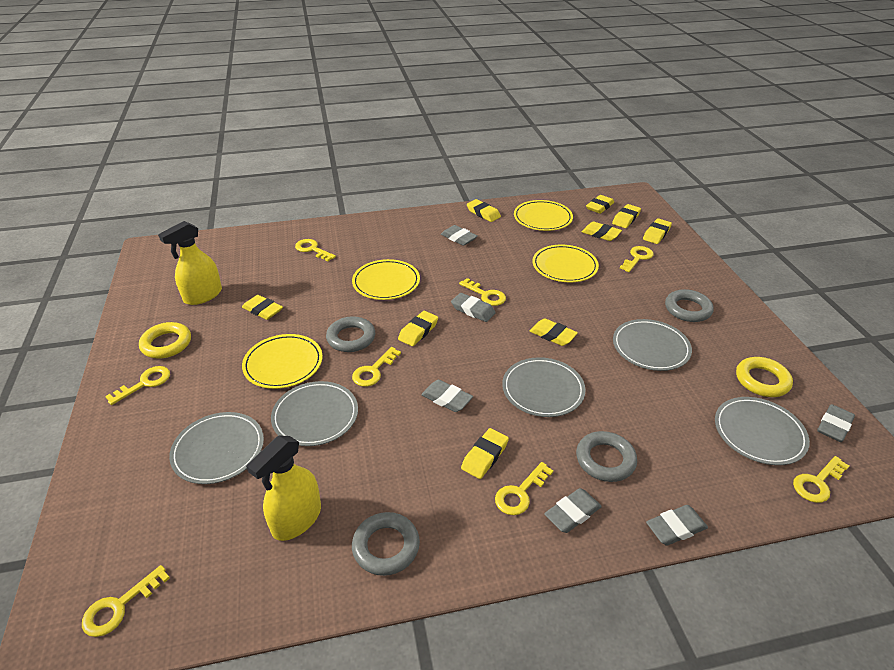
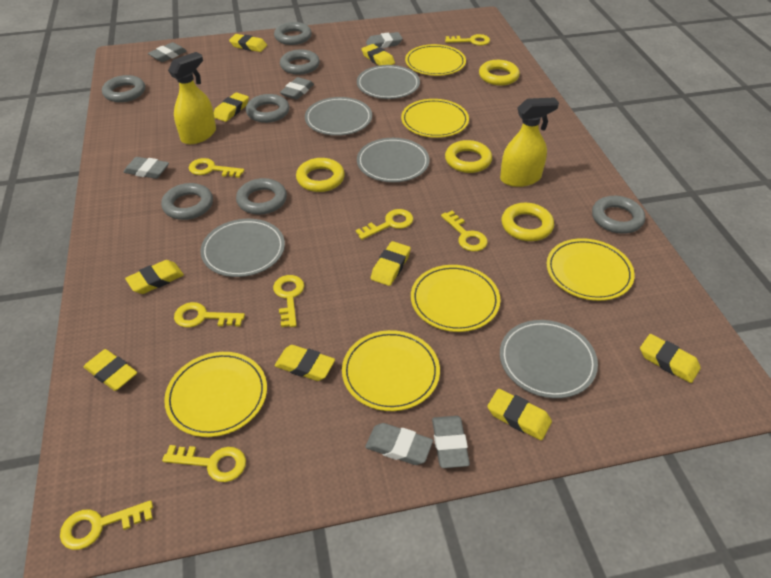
grey ring: [326,316,375,352] [352,512,420,576] [576,431,637,482] [665,289,714,322] = 4 -> [102,75,145,102] [161,183,213,220] [236,178,287,215] [246,94,289,123] [274,22,312,45] [280,49,320,75] [592,196,645,234] = 7
yellow plate: [242,334,323,389] [352,259,420,300] [514,200,573,231] [533,244,599,283] = 4 -> [164,352,267,437] [342,330,440,411] [401,99,469,138] [405,44,466,76] [411,265,500,332] [547,238,635,301] = 6
yellow ring: [139,322,191,359] [736,357,793,397] = 2 -> [296,158,345,192] [445,140,492,173] [479,60,520,86] [501,203,554,241] = 4

